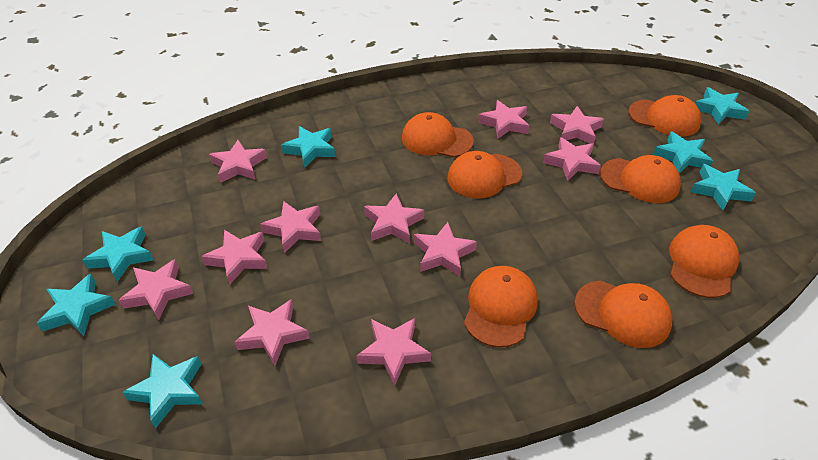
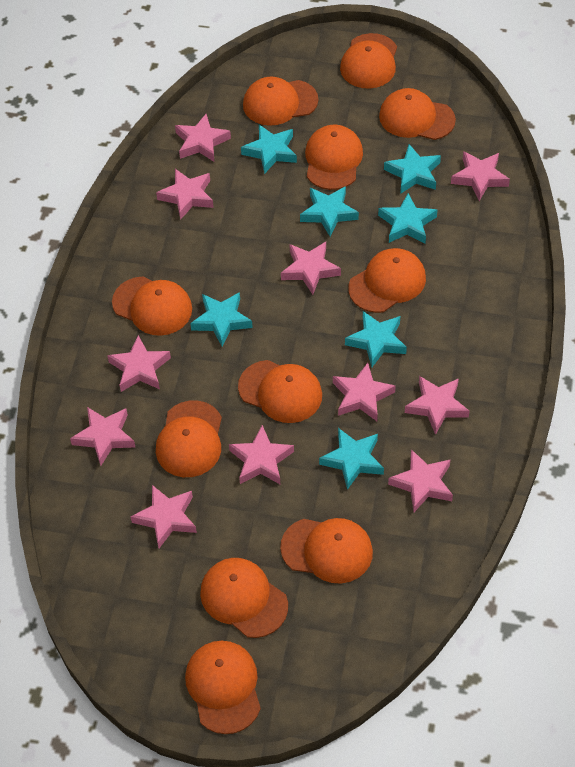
orange cap: [402,112,474,157] [447,151,522,198] [464,266,538,347] [574,281,672,348] [600,155,681,203] [628,95,701,137] [669,225,740,298] = 7 -> [112,276,192,336] [156,400,222,477] [185,641,261,734] [200,558,288,638] [238,360,322,423] [243,76,318,126] [280,518,373,584] [305,125,363,190] [340,33,397,89] [348,248,426,313] [379,88,456,140] = 11

